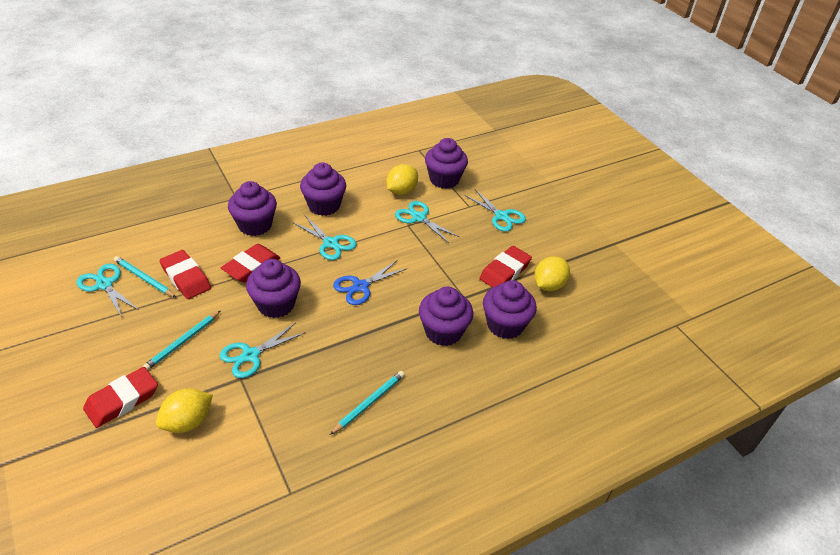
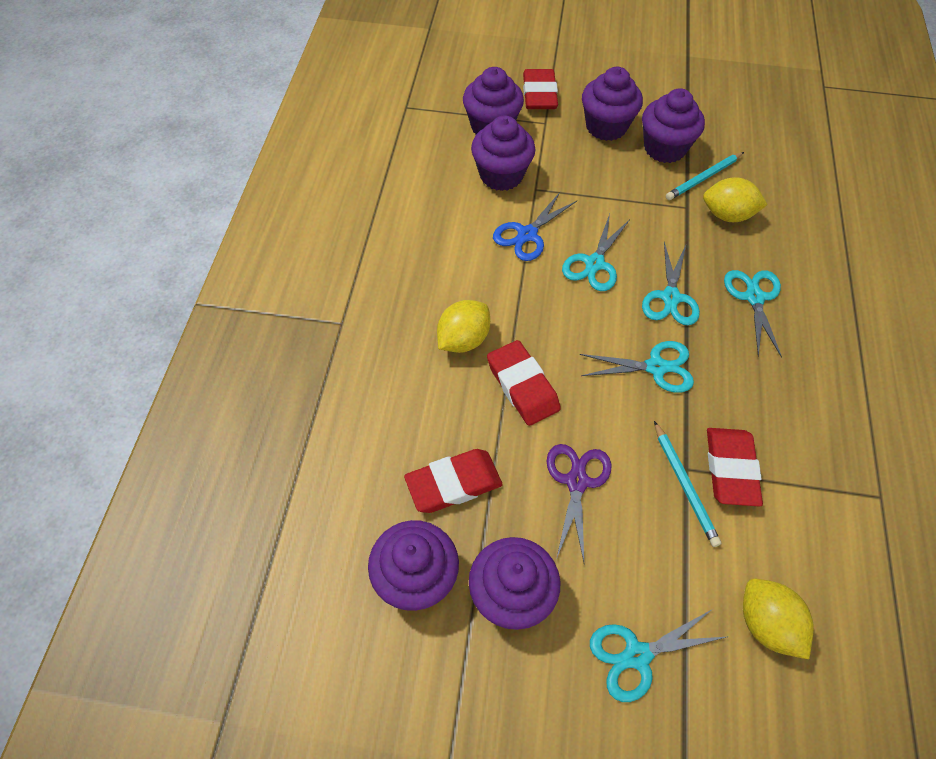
purple scissors: none = 0 -> [546,444,611,562] = 1
turquoise pencil: [114,256,176,297] [142,311,220,370] [330,371,405,435] = 3 -> [654,421,721,547] [666,152,744,200] = 2

